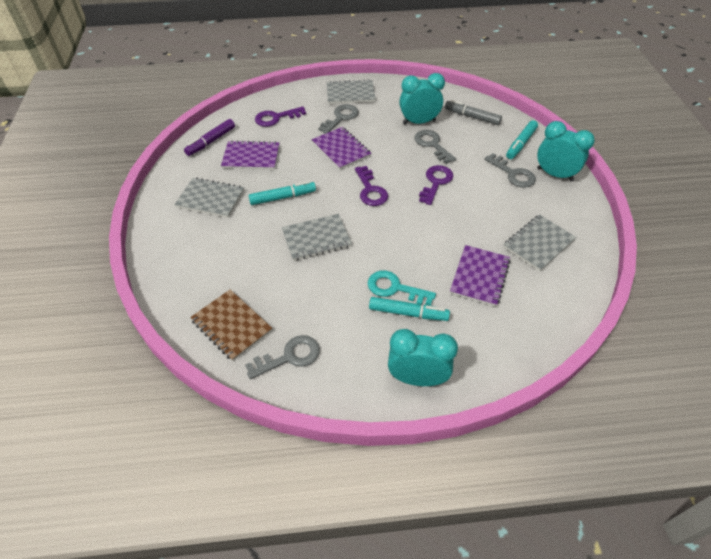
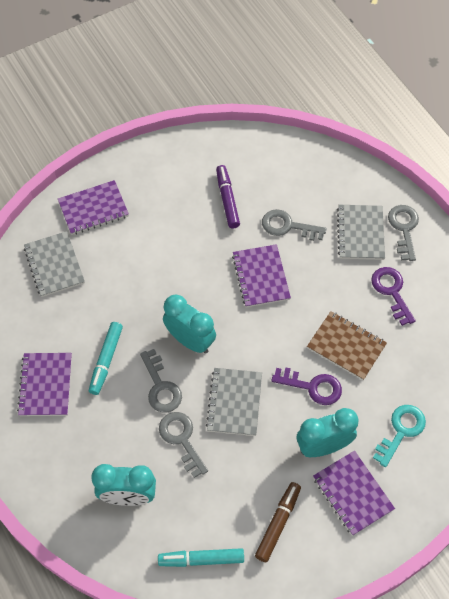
brown marker: none = 0 -> [255,482,301,562] = 1
grey marker: [445,100,502,125] = 1 -> none = 0
grey notebook: [175,178,244,218] [282,214,352,261] [327,79,376,104] [504,214,576,271] = 4 -> [24,231,85,297] [206,368,262,436] [337,205,385,260] = 3
purple key: [255,106,306,127] [355,166,388,206] [419,165,453,205] = 3 -> [271,367,342,405] [371,267,416,326] = 2
purple notebook: [221,140,279,170] [311,127,371,170] [450,245,510,307] = 3 -> [17,353,72,416] [58,180,129,235] [232,244,291,308] [313,451,395,536] = 4
turquoise marker: [249,181,316,205] [369,297,450,321] [506,120,538,159] = 3 -> [89,322,123,395] [158,548,244,567] = 2

